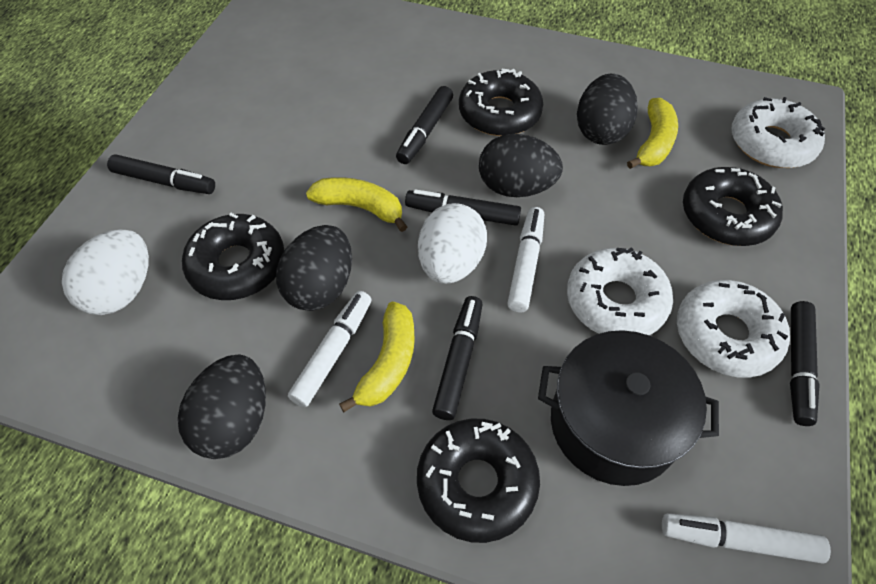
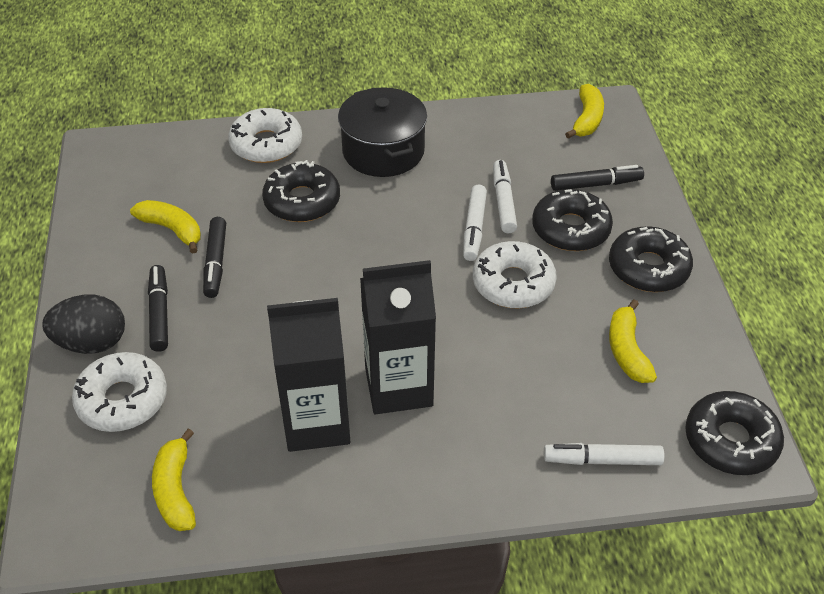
black carton: none = 0 -> [267,298,350,452] [360,260,436,415] = 2
black egg: [178,355,266,459] [276,225,352,311] [479,134,563,197] [577,74,638,145] = 4 -> [42,295,125,354] = 1
black marker: [107,154,215,194] [396,86,453,164] [405,189,521,226] [432,296,483,420] [790,301,820,426] = 5 -> [148,265,168,352] [203,217,226,298] [551,165,644,191] = 3
white egg: [62,229,149,315] [418,203,487,284] = 2 -> none = 0
yellow banana: [306,177,407,232] [339,302,415,412] [627,98,678,169] = 3 -> [130,200,201,254] [152,429,196,531] [565,84,604,139] [609,299,657,383] = 4

